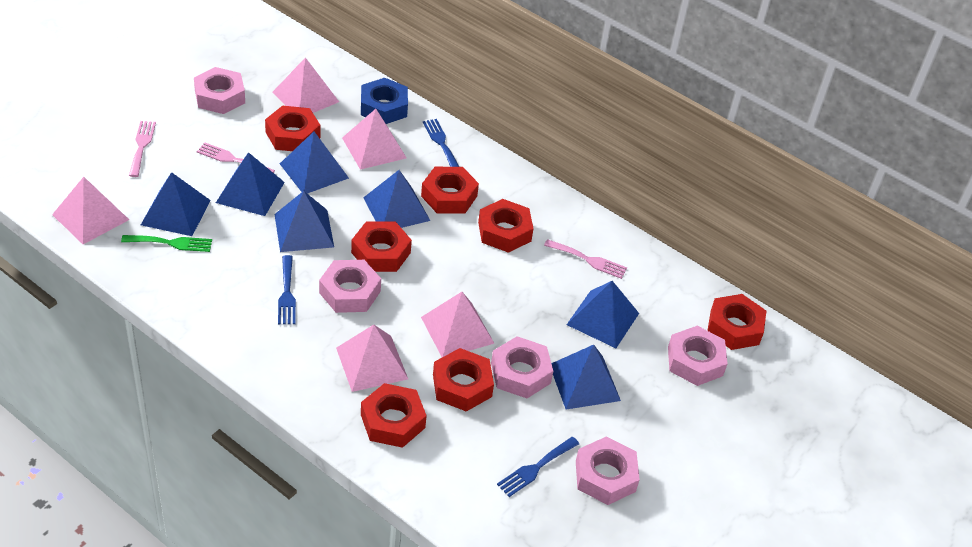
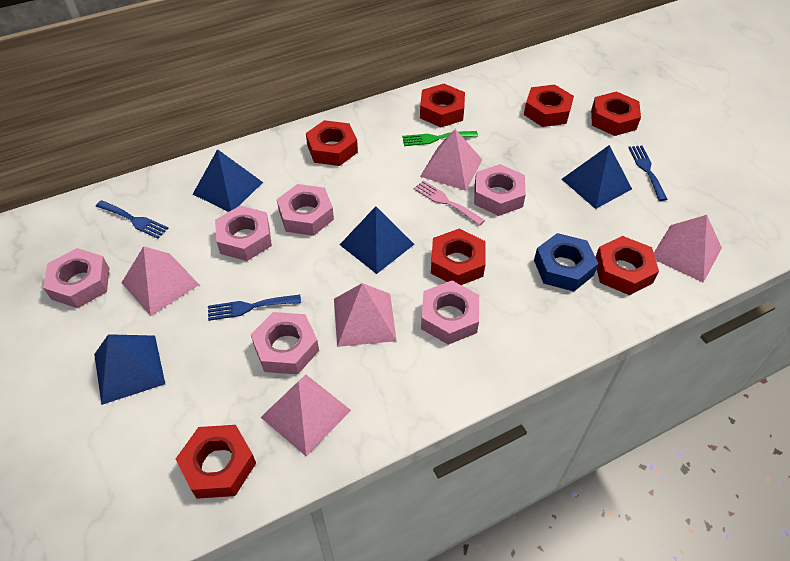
blue pyramid: [141,172,211,236] [216,152,285,216] [274,191,334,252] [280,132,349,194] [363,170,430,228] [551,345,621,410] [567,281,639,348] = 7 -> [94,334,165,405] [193,149,263,212] [340,206,414,274] [562,145,632,209] = 4
pink fork: [129,121,156,177] [197,143,275,173] [544,239,627,279] = 3 -> [413,180,485,226] = 1
pink nut: [194,67,245,114] [319,260,381,313] [491,336,553,398] [576,436,640,505] [668,326,728,386] = 5 -> [43,248,109,308] [215,206,272,261] [251,312,319,374] [277,184,334,236] [421,281,479,345] [474,164,526,216] = 6

